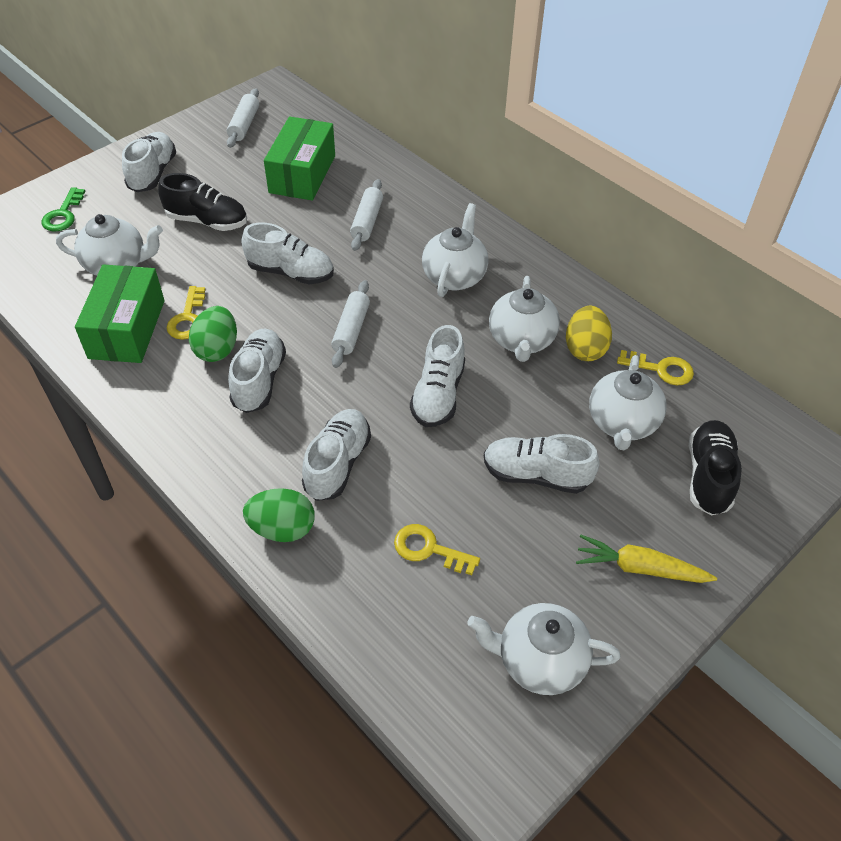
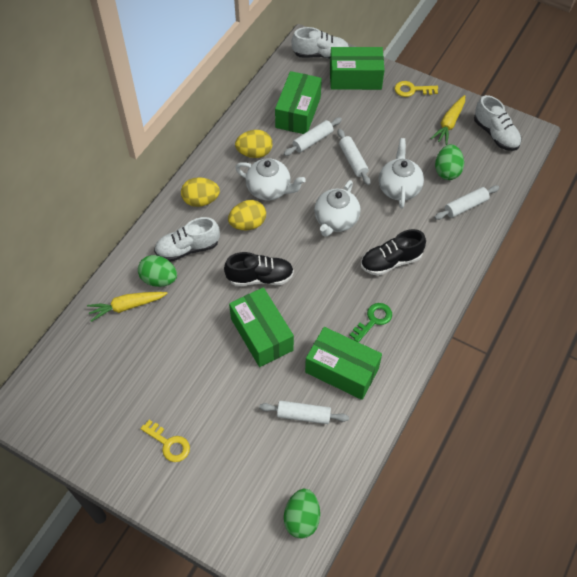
green box: [75,264,165,363] [264,116,335,201] = 2 -> [229,287,294,367] [275,71,322,134] [305,327,382,400] [330,47,385,90] = 4
green egg: [189,306,237,362] [243,488,315,542] = 2 -> [138,255,177,287] [284,489,320,539] [435,144,464,180] = 3
white rolling pin: [227,88,259,148] [331,280,370,368] [350,179,383,251] = 3 -> [259,401,349,424] [284,117,342,156] [338,129,371,185] [434,185,499,220] = 4
white shoe: [122,132,176,192] [228,328,286,413] [242,223,334,284] [302,409,371,501] [410,325,465,427] [484,434,600,494] = 6 -> [154,217,220,262] [292,27,349,59] [474,95,522,151] = 3
white teapot: [56,214,163,275] [422,203,488,297] [467,603,620,695] [489,276,560,362] [589,355,667,450] = 5 -> [235,158,306,200] [314,180,360,237] [379,138,424,208] = 3
yellow carrot: [576,534,717,583] = 1 -> [87,292,168,322] [430,95,465,145] = 2
yellow egg: [566,306,612,361] = 1 -> [181,177,220,207] [228,200,266,230] [235,130,272,158] = 3
yellow key: [167,286,206,340] [394,524,480,575] [617,350,694,385] = 3 -> [140,420,190,462] [395,81,438,97] = 2

